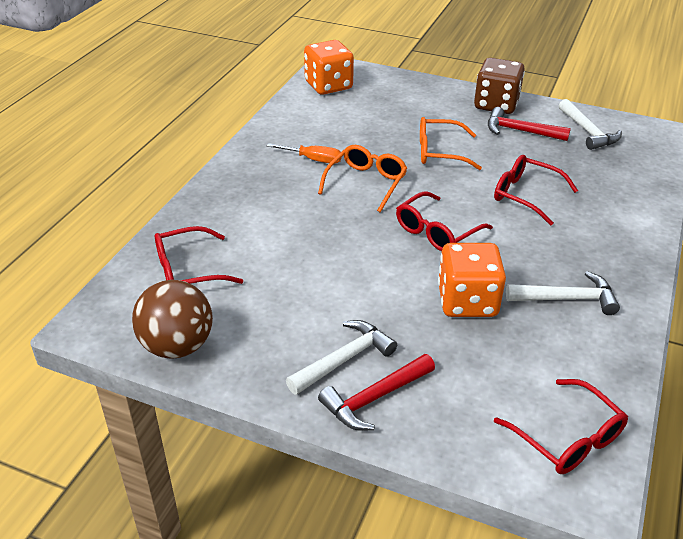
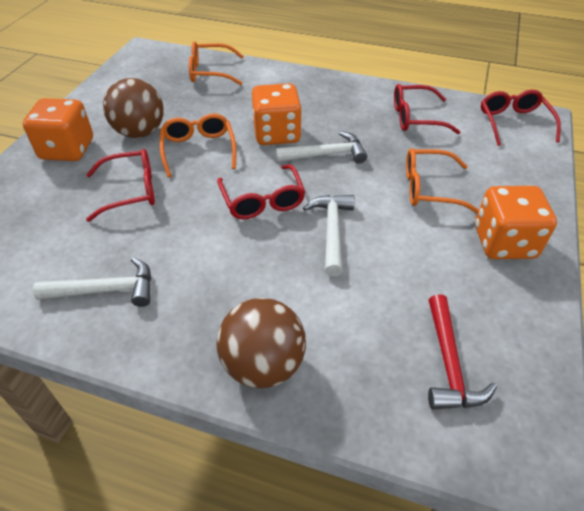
brown ball: [132,280,213,359] = 1 -> [103,78,164,138] [217,298,306,388] = 2
brown dice: [474,58,525,114] = 1 -> none = 0
orange dice: [304,40,354,95] [438,243,506,317] = 2 -> [23,98,93,161] [252,83,302,145] [475,186,557,259] = 3
orange glasses: [318,145,407,212] [420,117,482,170] = 2 -> [160,114,236,178] [189,41,244,85] [406,148,479,213] = 3
orange screwdriver: [267,143,342,164] = 1 -> none = 0
red hammer: [318,354,435,431] [488,107,571,141] = 2 -> [428,294,497,409] = 1

